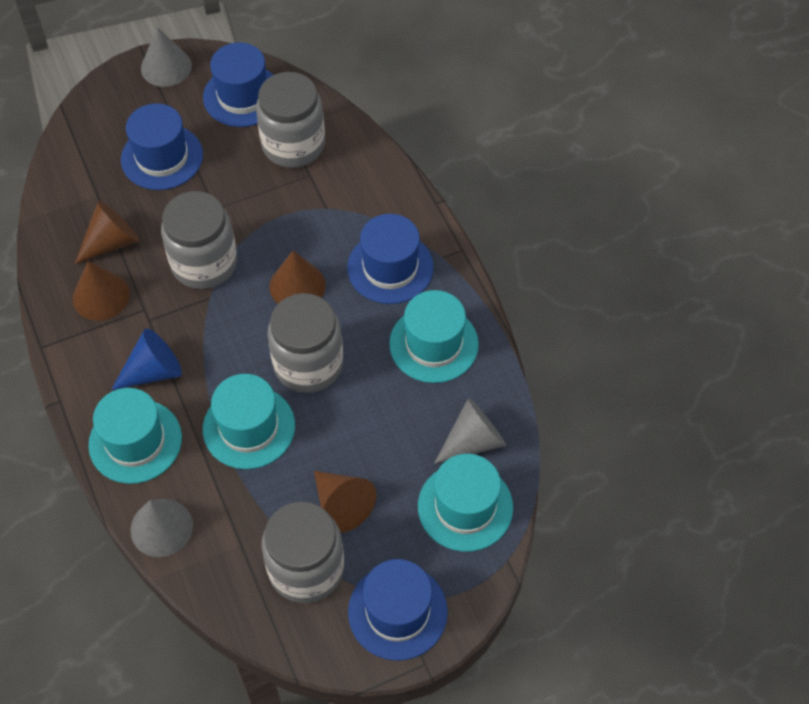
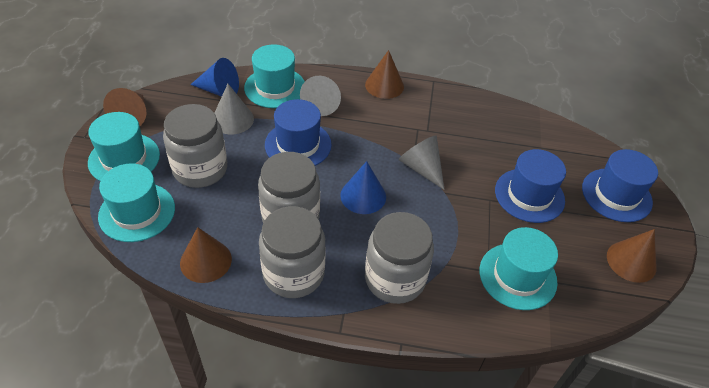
blue cone: [111,328,182,390] = 1 -> [190,58,239,97] [340,161,386,214] = 2
blue hat: [121,103,203,190] [203,43,273,127] [347,214,434,304] [348,559,448,661] = 4 -> [265,99,332,166] [495,149,566,223] [582,149,658,222] = 3

